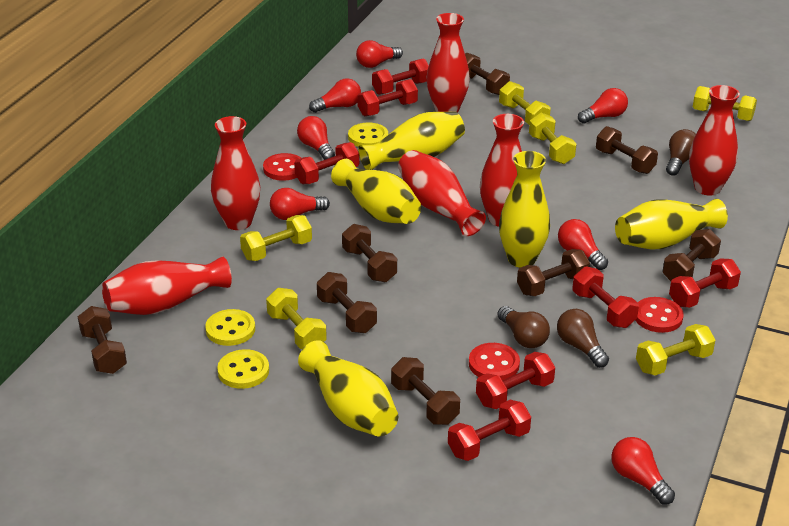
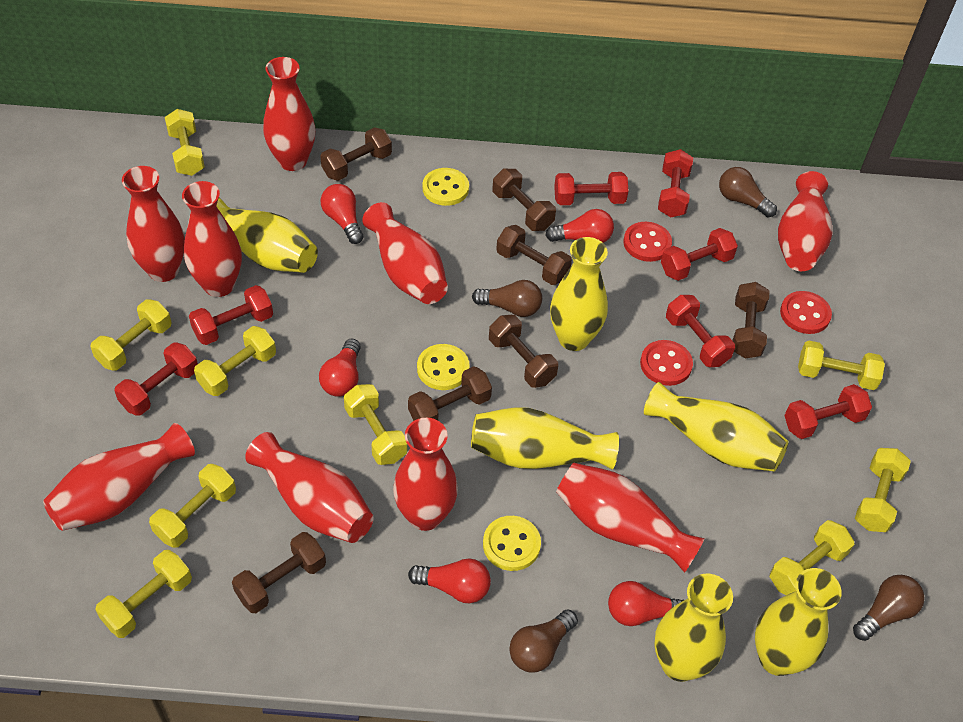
brown dumbbell: [78,306,127,374] [317,272,377,333] [342,224,397,282] [391,357,460,425] [465,53,510,95] [517,249,590,296] [596,126,658,174] [662,229,721,281] = 8 -> [232,532,326,613] [320,127,392,181] [408,366,492,421] [489,315,558,388] [492,169,556,231] [496,225,572,285] [732,282,770,359] = 7
brown light bulb: [497,306,550,348] [557,309,609,368] [666,129,696,176] = 3 -> [472,280,542,317] [509,609,578,673] [719,167,777,218] [853,575,925,641] = 4
red light bulb: [270,188,330,220] [297,116,335,160] [309,78,361,113] [356,40,403,68] [558,219,608,270] [578,88,628,124] [611,437,675,505] = 7 -> [319,339,361,397] [320,184,363,244] [408,558,491,603] [545,209,614,243] [608,581,684,626] = 5
red vase: [102,256,232,315] [211,116,260,230] [398,150,486,236] [427,13,470,113] [480,114,524,227] [689,85,740,196] = 6 -> [43,423,195,531] [122,166,185,282] [182,181,242,297] [245,432,374,543] [263,57,316,171] [362,202,448,304] [393,418,458,531] [556,463,705,573] [778,171,833,271] = 9
yellow dumbbell: [240,215,312,261] [266,288,327,349] [499,81,550,124] [529,112,576,164] [636,324,715,375] [693,86,757,121] = 6 -> [90,299,172,370] [95,550,192,638] [149,464,236,548] [165,109,205,176] [194,326,276,396] [344,384,407,465] [770,520,854,595] [798,341,885,390] [855,448,911,532] = 9
yellow vase: [298,340,398,436] [331,159,421,224] [358,112,465,170] [499,151,550,268] [615,199,728,250] = 5 -> [217,198,318,273] [471,407,619,469] [550,237,608,351] [644,382,789,472] [654,574,733,682] [755,568,842,676] = 6

